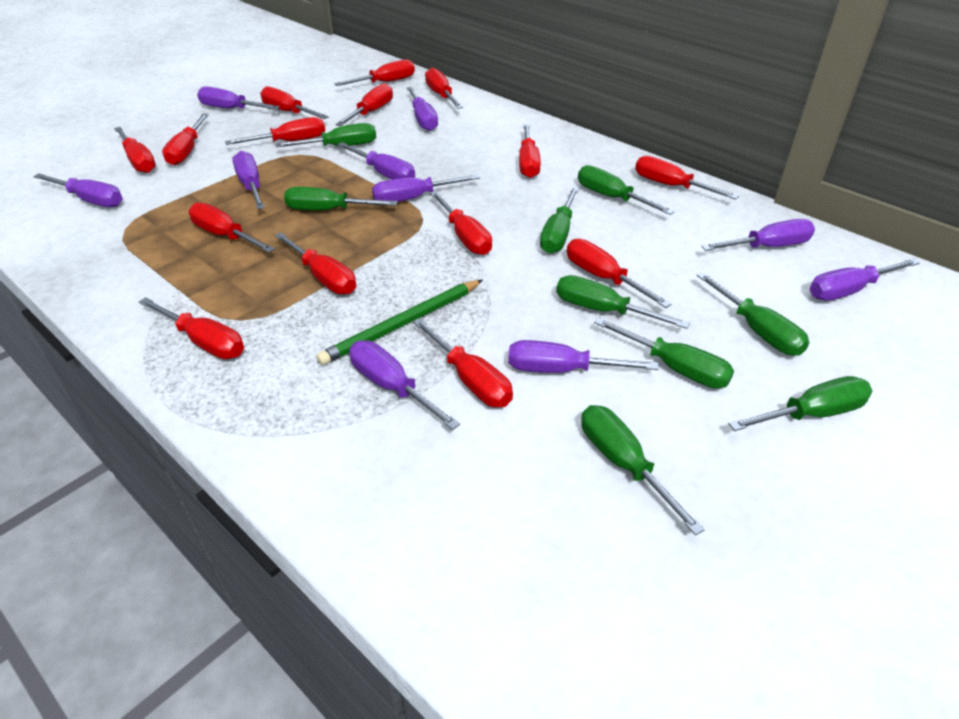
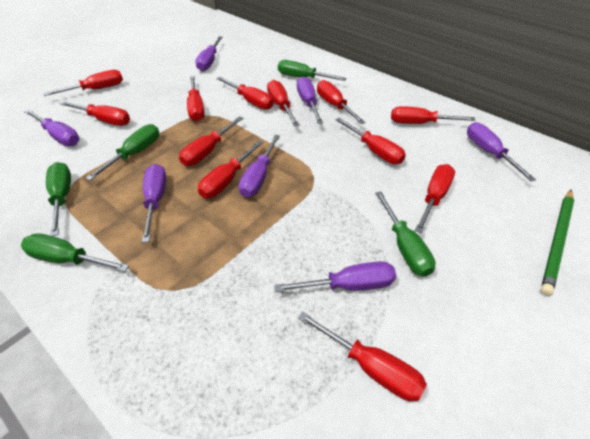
green screwdriver: [276,123,376,147] [284,187,398,210] [540,186,579,254] [556,275,690,329] [578,165,675,215] [581,405,705,535] [594,318,734,389] [696,272,809,356] [729,376,872,431] = 9 -> [21,233,129,272] [46,162,71,236] [86,124,159,181] [278,60,347,81] [375,191,435,277] = 5
purple screwdriver: [33,173,123,207] [197,87,280,109] [232,151,265,209] [337,142,415,180] [349,340,460,430] [372,174,480,202] [406,87,438,131] [508,340,659,373] [701,219,815,251] [810,258,920,301] = 10 -> [24,110,79,146] [142,164,166,243] [195,36,223,71] [239,135,280,198] [274,261,396,292] [297,77,323,124] [467,122,536,181] = 7
red screwdriver: [114,127,156,173] [139,297,244,359] [162,114,209,165] [189,202,275,253] [225,117,325,145] [260,87,329,119] [274,232,356,294] [334,59,415,86] [335,83,393,126] [413,318,513,407] [425,68,463,109] [430,191,492,255] [519,124,541,178] [567,239,671,308] [635,156,739,200] = 15 -> [43,70,123,96] [59,101,130,126] [179,116,244,166] [187,76,205,121] [198,140,263,198] [216,77,274,110] [267,80,300,126] [298,311,427,402] [317,80,365,124] [336,118,406,164] [391,106,475,124] [415,164,455,233] = 12

